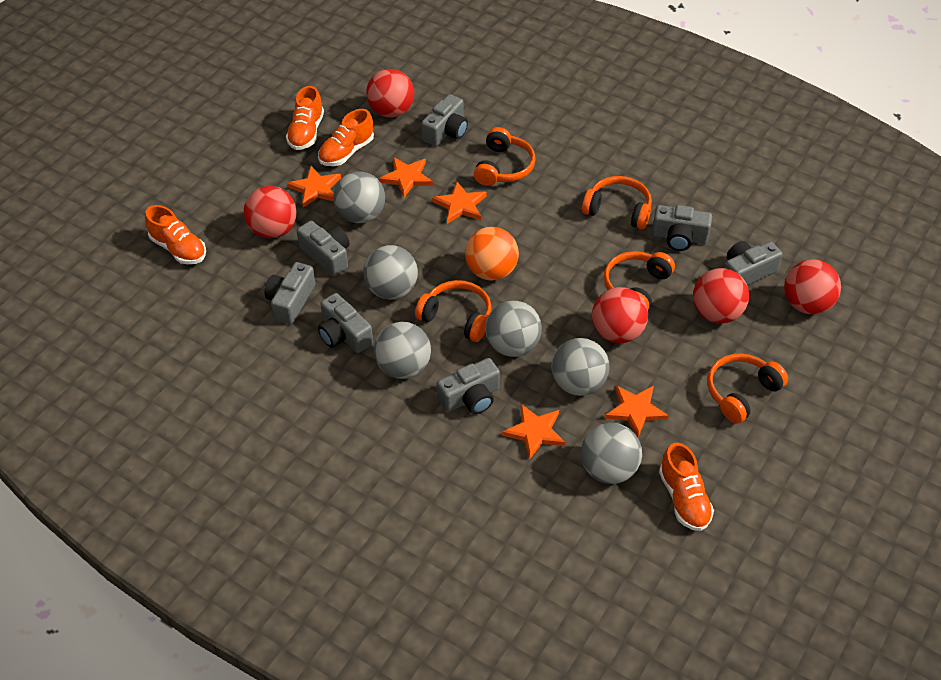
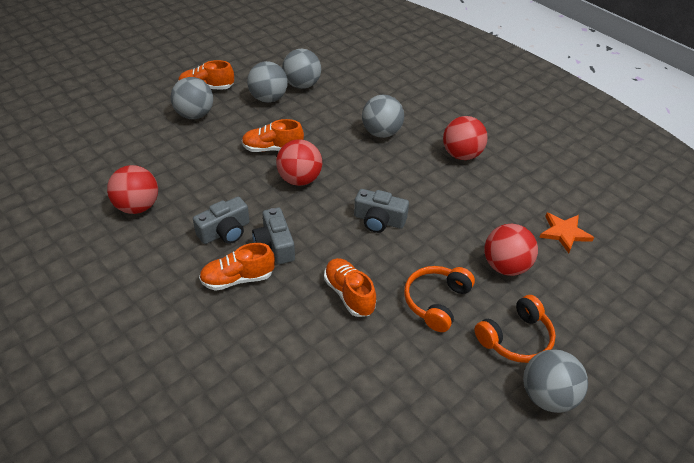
grey ball: [333,171,385,223] [363,245,418,300] [374,322,431,379] [485,300,542,357] [551,338,610,396] [581,423,642,484] = 6 -> [171,77,213,119] [247,61,288,103] [282,49,321,89] [362,95,404,138] [523,349,588,413] = 5
grey camera: [265,262,315,324] [297,221,350,276] [318,293,373,353] [421,94,468,146] [437,358,500,414] [652,205,712,251] [725,241,783,285] = 7 -> [193,197,249,244] [252,207,295,264] [354,189,409,233] = 3
orange ball: [465,227,519,280] = 1 -> none = 0
orange headphones: [415,280,492,342] [474,127,536,186] [582,176,652,229] [604,251,675,309] [707,353,788,424] = 5 -> [404,266,475,332] [474,295,556,363] = 2
orange star: [287,166,341,208] [379,157,433,197] [432,182,487,224] [502,404,565,460] [605,385,669,437] = 5 -> [539,213,594,253] = 1
red ball: [244,186,297,239] [366,69,414,118] [592,287,648,343] [693,268,749,324] [784,259,841,315] = 5 -> [107,165,158,214] [276,139,322,186] [443,116,488,160] [485,224,538,276] = 4

